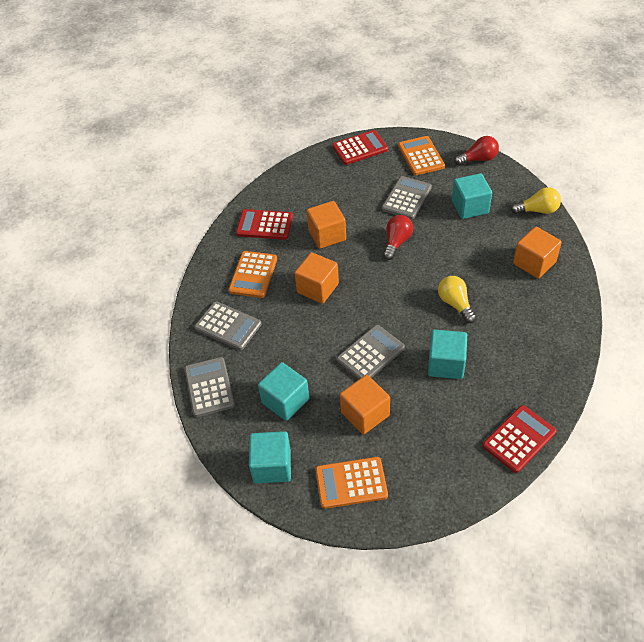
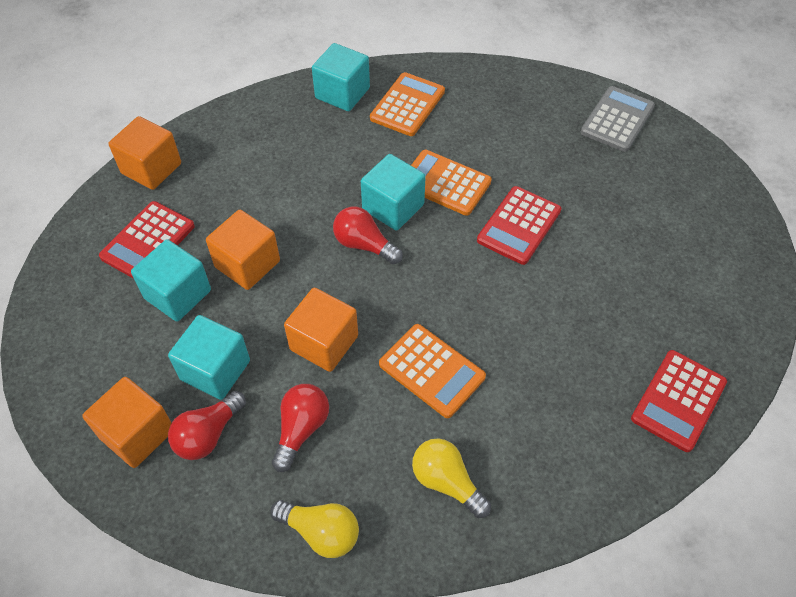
grey calculator: [184,357,235,417] [194,301,262,350] [337,325,405,379] [382,176,432,219] = 4 -> [581,86,655,152] = 1
red light bulb: [383,215,413,260] [454,136,499,166] = 2 -> [168,391,246,460] [272,384,329,472] [333,206,403,264] = 3

